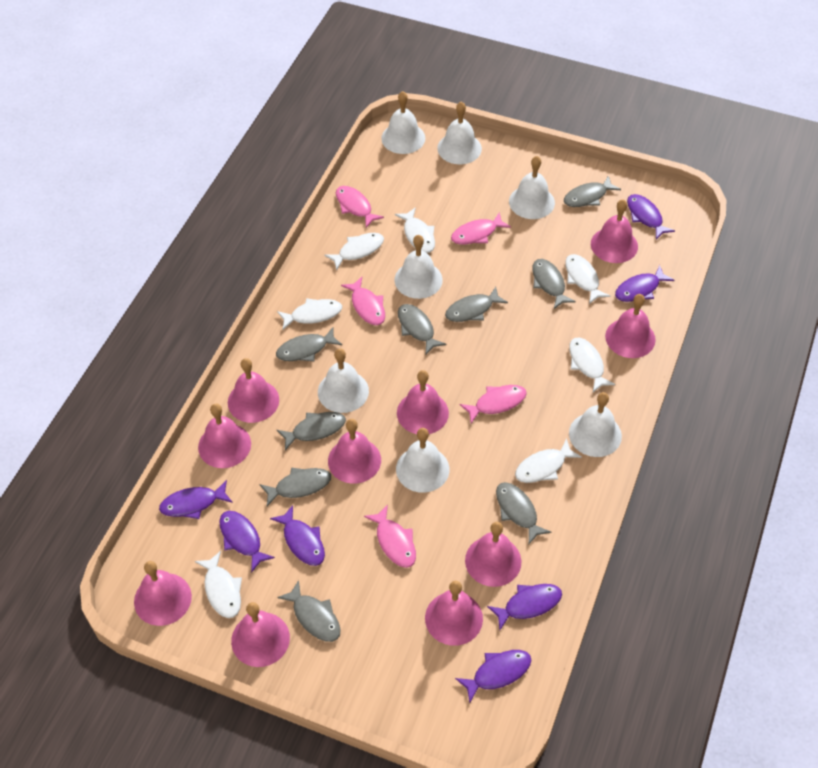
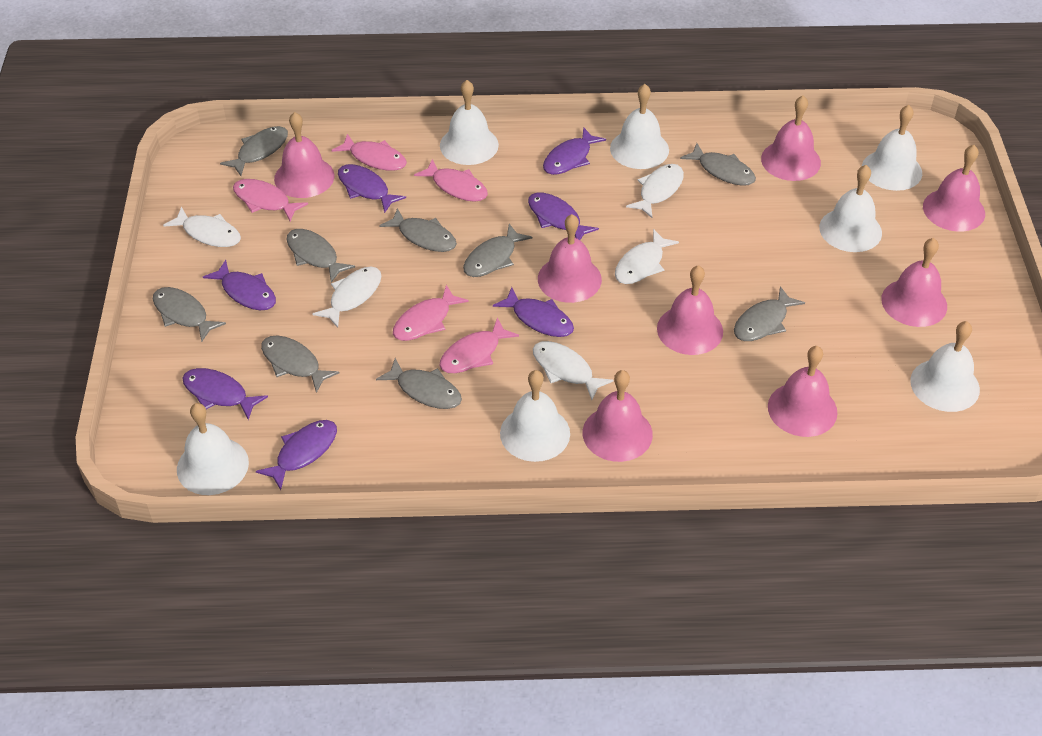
pink bell: [134,561,192,626] [198,404,251,468] [228,358,279,423] [231,602,290,667] [328,419,381,484] [397,370,449,434] [425,581,483,646] [465,522,521,587] [591,199,638,263] [605,294,656,358] = 10 -> [274,112,335,198] [538,214,602,303] [583,370,653,462] [657,265,723,355] [761,96,821,181] [768,346,837,437] [881,238,947,327] [923,145,985,232] = 8
white fish: [195,551,242,618] [277,298,342,330] [324,233,384,270] [395,207,435,253] [515,438,582,483] [565,254,610,304] [569,338,615,392] = 7 -> [163,207,241,247] [312,266,381,328] [533,341,613,400] [615,229,679,284] [626,164,684,218] = 5

